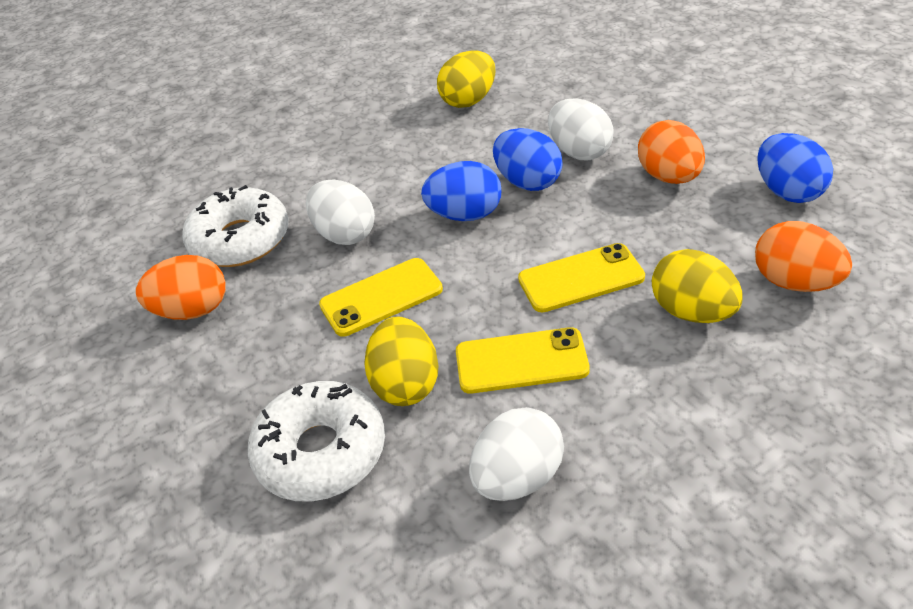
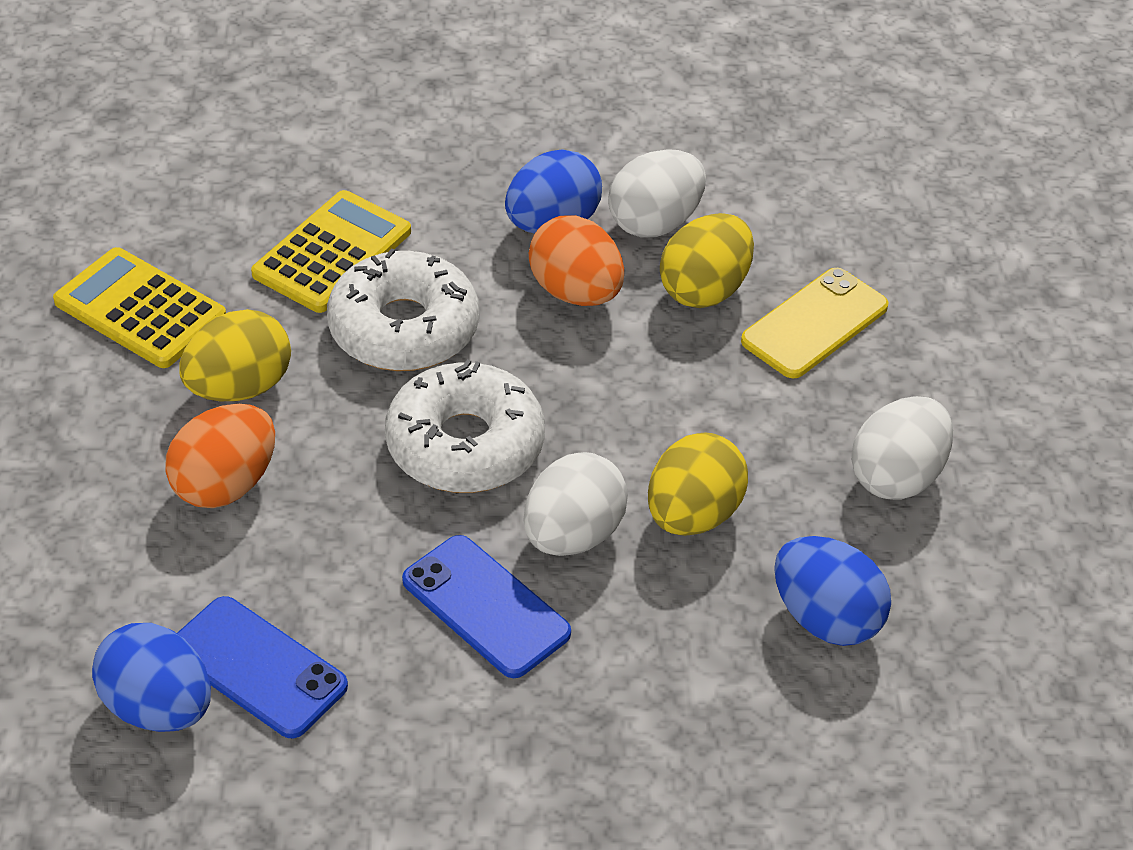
blue phone: none = 0 -> [177,596,348,738] [402,535,571,678] = 2
orange egg: [136,255,226,320] [638,120,705,184] [755,221,852,292] = 3 -> [165,404,275,508] [529,215,624,306] = 2
yellow calculator: none = 0 -> [53,247,226,368] [251,190,411,313] = 2
yellow phone: [319,258,443,337] [456,327,590,394] [518,243,645,312] = 3 -> [741,268,889,378] = 1

